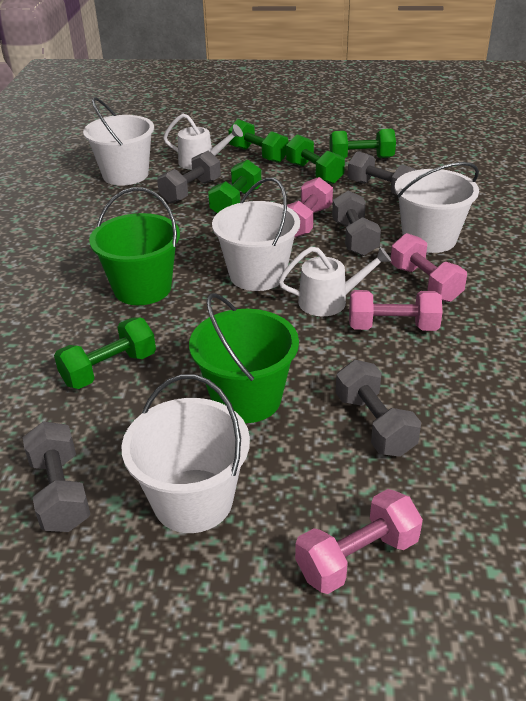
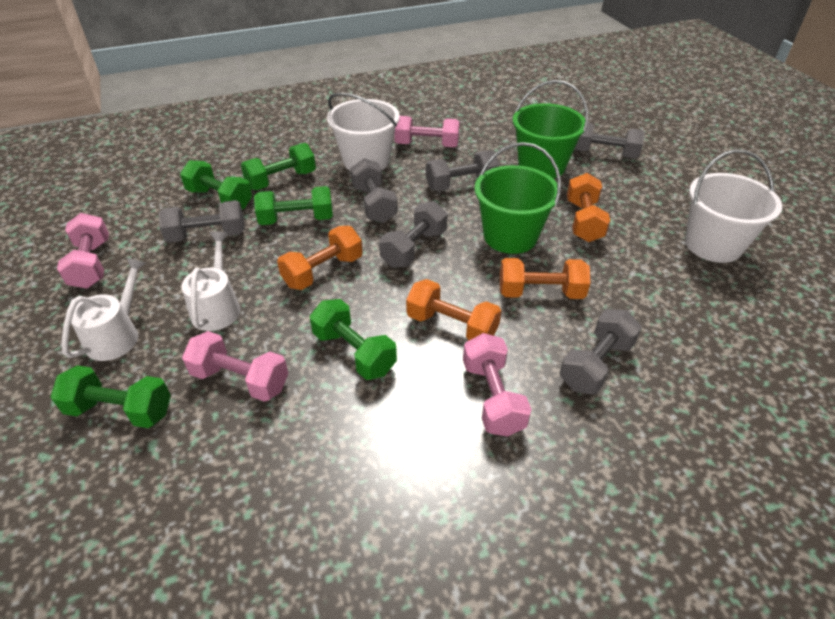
grey dumbbell: [22,421,91,532] [157,151,221,203] [332,190,381,256] [336,360,421,457] [348,151,417,195] = 5 -> [158,200,245,243] [350,158,398,223] [379,201,447,268] [426,151,499,191] [560,309,642,395] [575,123,645,159] = 6
orange dumbbell: none = 0 -> [277,226,363,290] [406,279,501,341] [500,258,590,299] [567,173,610,242] = 4
white bucket: [83,97,154,186] [122,374,250,533] [212,177,300,291] [395,162,479,253] = 4 -> [327,92,400,171] [685,150,782,263] = 2

